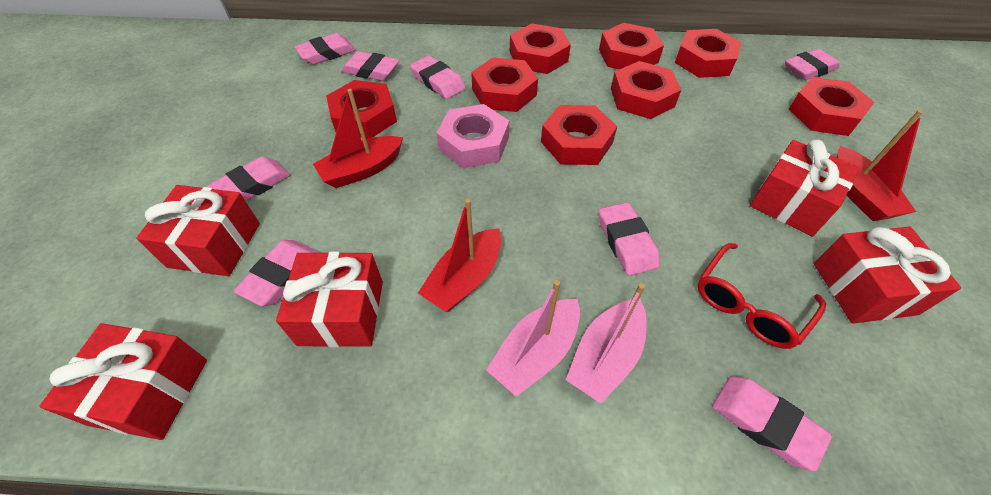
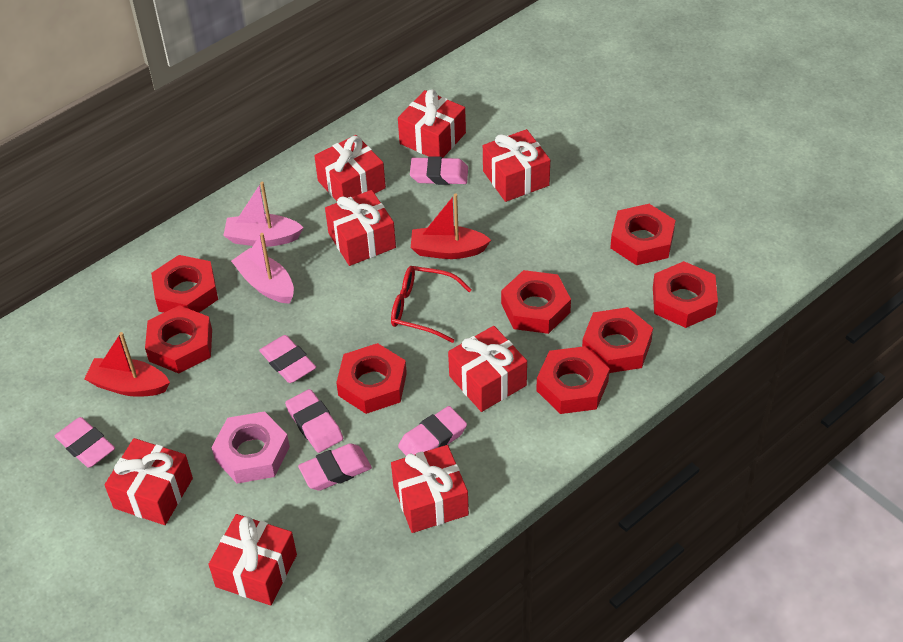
pink eraser: [207,156,290,201] [233,240,320,306] [294,33,356,64] [341,51,400,81] [410,56,466,99] [599,202,660,276] [712,376,832,471] [785,49,840,80] = 8 -> [55,417,115,468] [259,335,316,383] [285,389,343,453] [298,443,372,491] [398,406,467,456] [410,156,468,185] = 6
red boat: [313,89,403,188] [418,199,501,312] [836,110,923,221] = 3 -> [84,332,170,397] [411,194,491,259] = 2
red gift: [39,323,207,440] [136,185,260,276] [276,252,383,347] [750,140,860,237] [814,226,961,324] = 5 -> [105,438,193,525] [208,514,297,605] [314,135,386,201] [325,190,396,266] [391,445,469,533] [398,89,466,158] [448,326,527,412] [483,129,550,202] = 8

